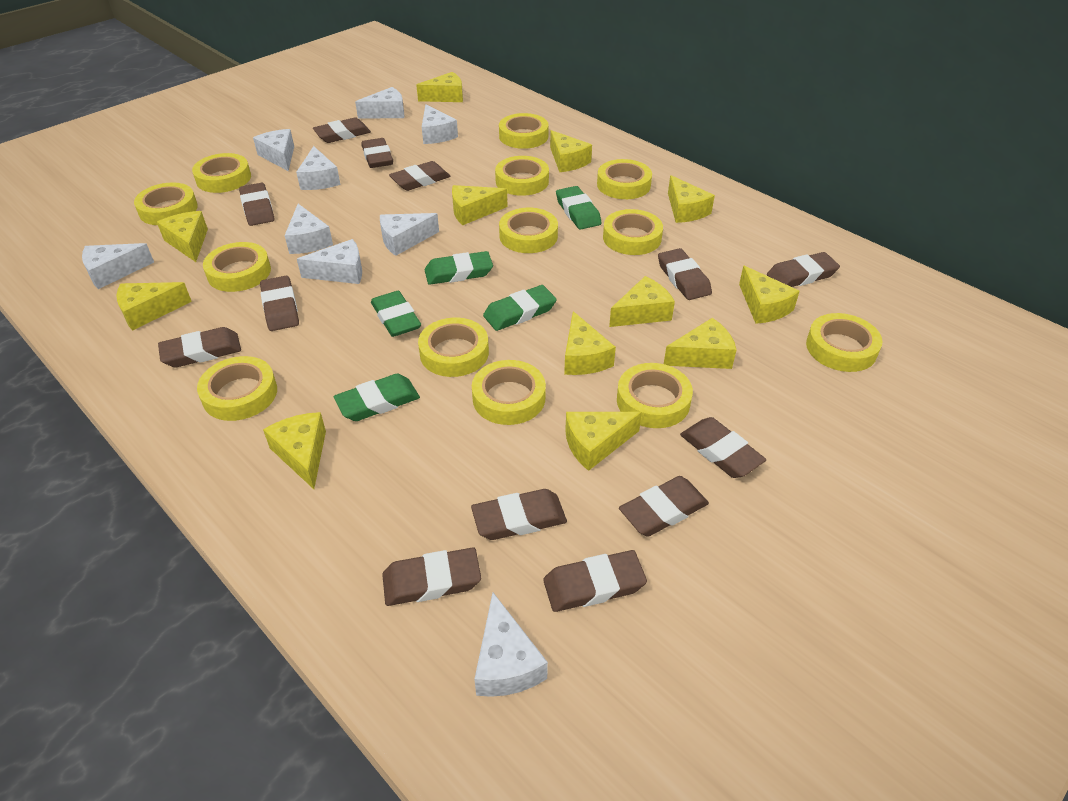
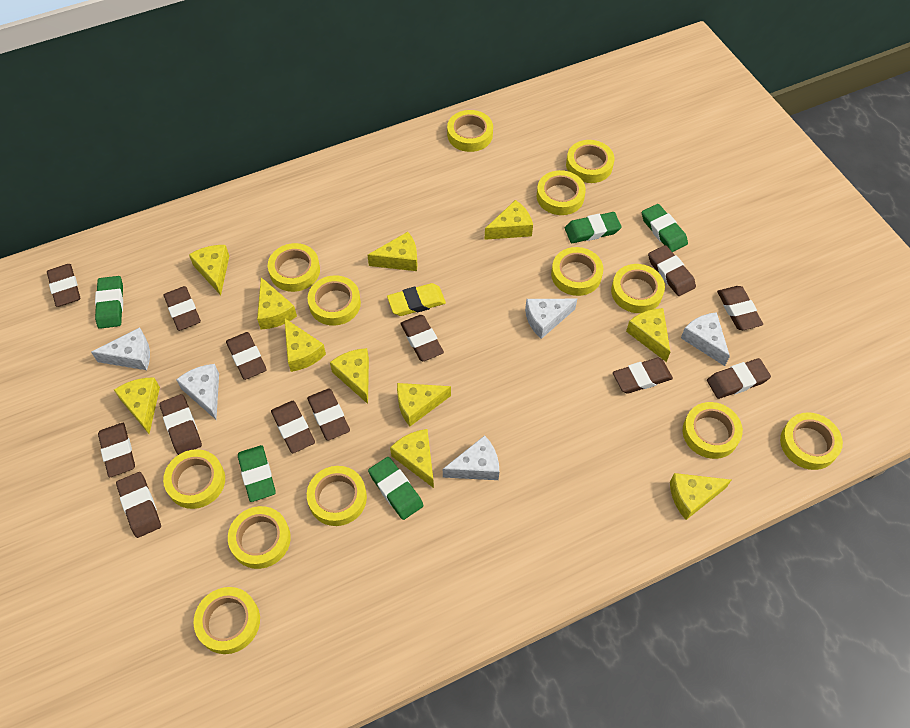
white cheese: [82,243,154,289] [253,129,294,171] [284,204,333,254] [296,146,340,190] [297,239,362,284] [355,87,404,119] [380,213,439,256] [422,104,458,144] [474,593,548,697] = 9 -> [91,328,150,370] [176,364,219,420] [443,435,499,480] [525,299,577,339] [681,312,730,366] = 5
yellow cheese: [117,282,192,331] [157,211,208,262] [263,412,326,489] [416,72,463,102] [452,185,508,225] [550,130,592,172] [564,311,616,375] [565,412,642,471] [609,276,675,327] [664,318,737,369] [668,175,715,223] [739,266,800,324] = 12 -> [114,377,160,434] [189,245,229,295] [257,277,297,329] [284,318,326,372] [330,348,369,404] [367,232,418,271] [390,429,434,488] [397,383,451,426] [484,200,533,240] [626,308,670,362] [670,473,731,520] = 11
yellow eraser: none = 0 -> [387,283,446,316] = 1

